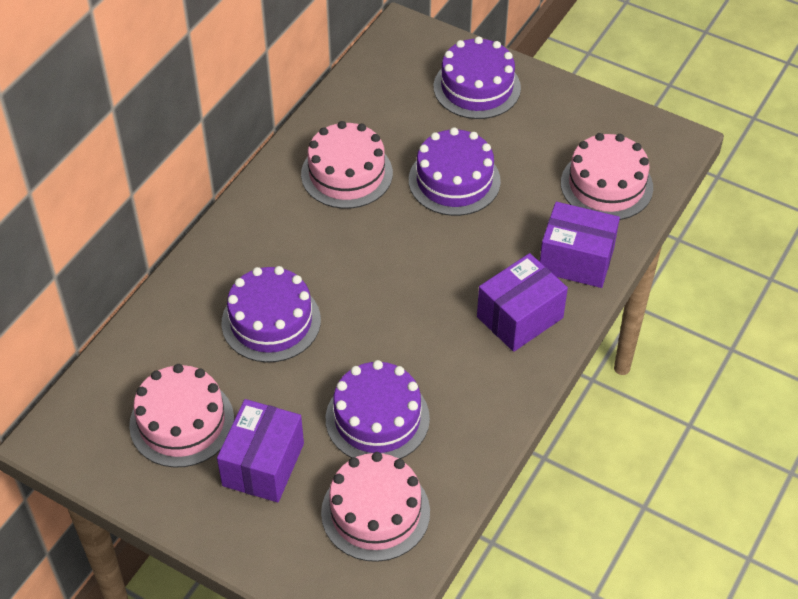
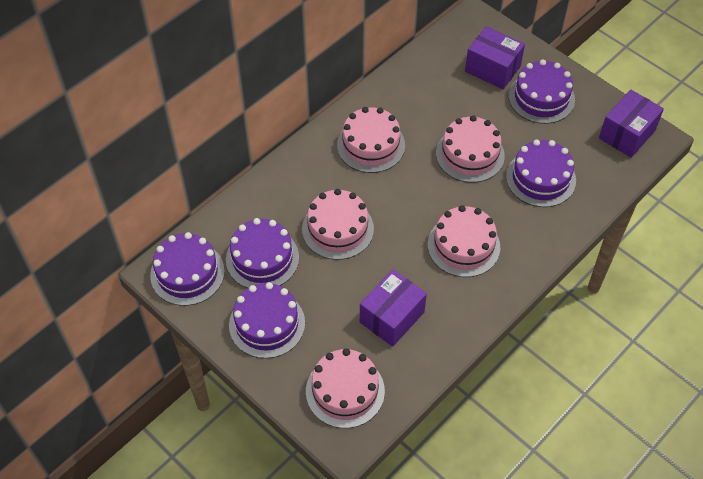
pink cake: [129,364,234,468] [301,121,393,209] [321,452,430,562] [561,133,653,220] = 4 -> [302,189,374,260] [306,348,385,428] [337,107,405,173] [428,205,500,277] [436,115,505,183] = 5
purple cake: [221,266,321,362] [326,360,430,459] [409,128,501,216] [433,36,521,119] = 4 -> [150,232,225,306] [226,218,299,288] [229,282,305,358] [506,139,576,207] [509,60,575,124] = 5

